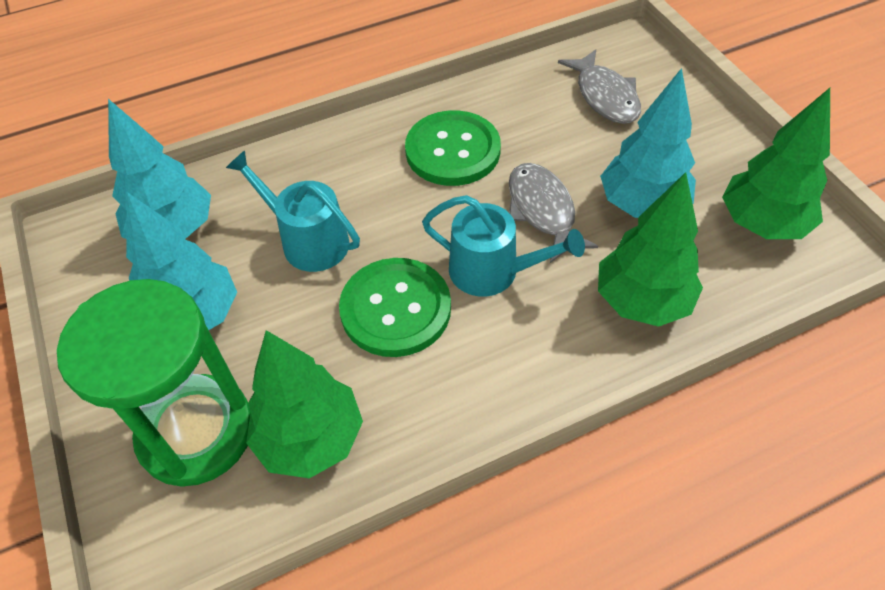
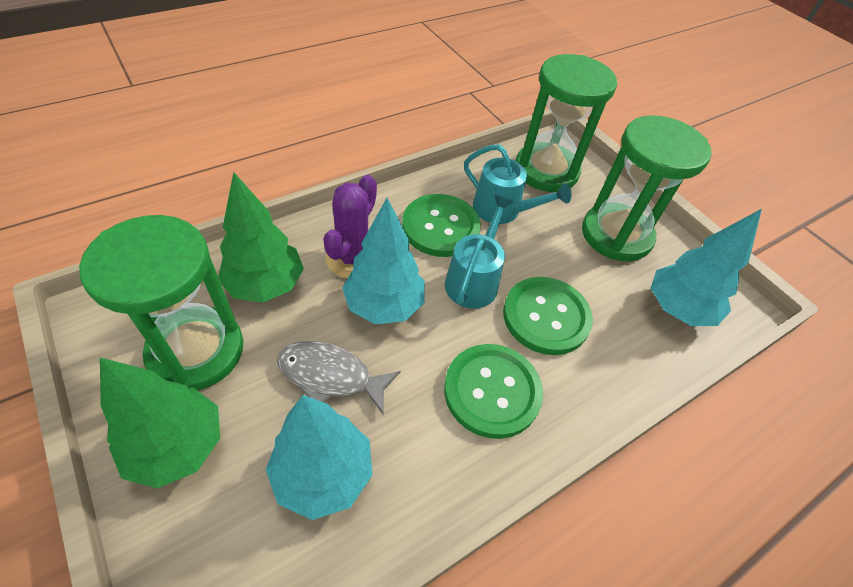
green button: [339,258,451,357] [405,110,501,186] = 2 -> [402,194,481,257] [444,344,543,439] [503,277,593,355] = 3
green hourglass: [57,279,251,487] = 1 -> [79,215,243,391] [516,54,617,192] [582,115,712,261] = 3
green tree: [246,330,363,478] [598,172,703,327] [722,88,830,239] = 3 -> [100,358,220,488] [218,172,304,302] = 2
grey fish: [509,163,598,263] [558,50,641,124] = 2 -> [277,341,401,414] = 1
purple cactus: none = 0 -> [323,175,377,279] = 1

